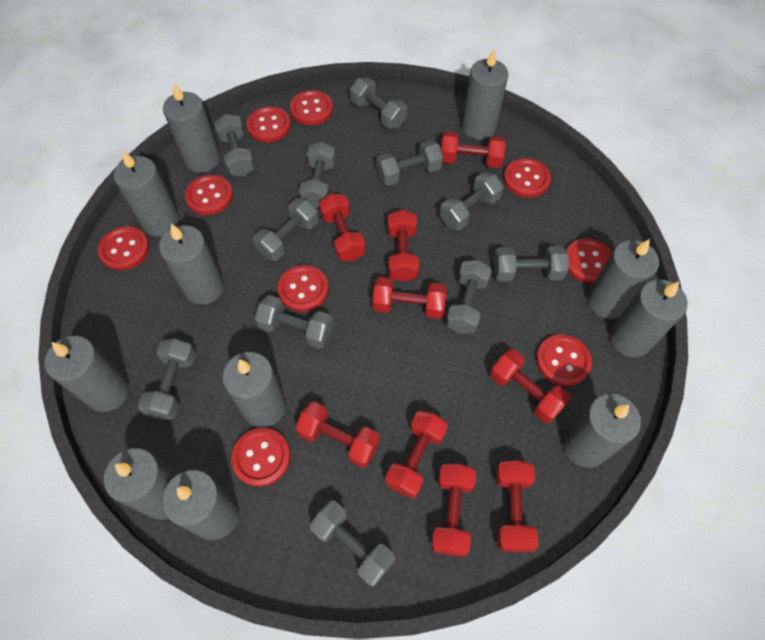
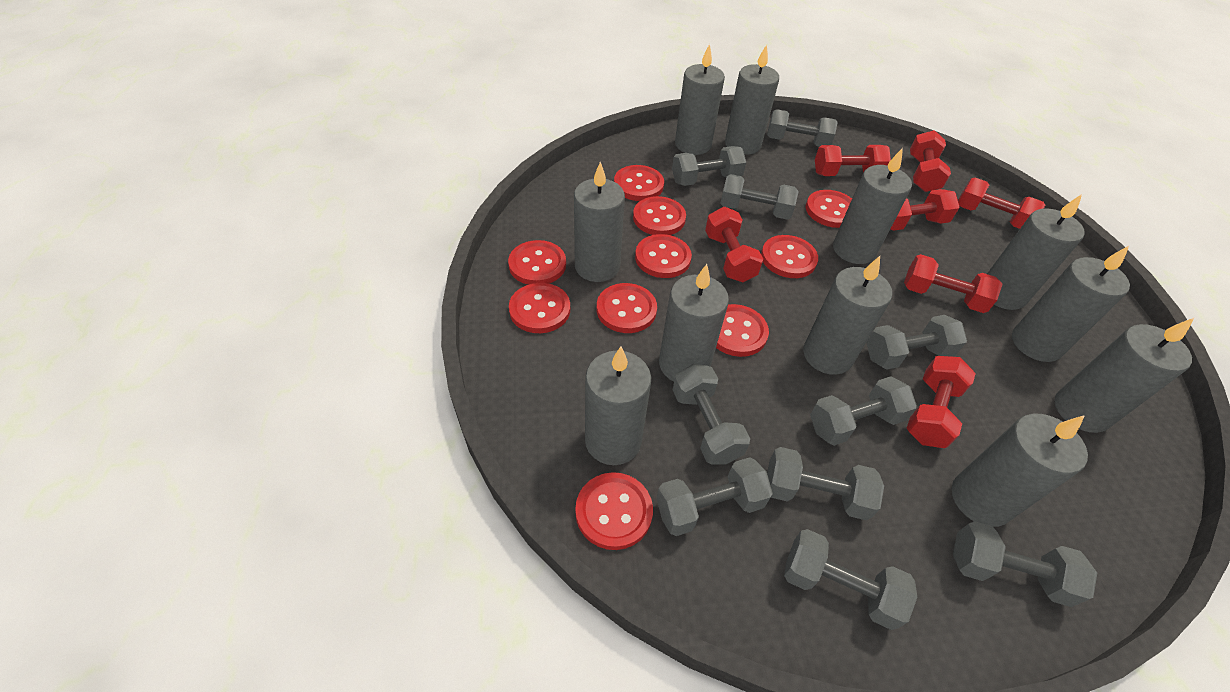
grey dumbbell: [138,338,196,420] [214,114,255,177] [253,198,319,261] [255,295,333,349] [299,141,336,208] [310,501,395,587] [350,77,407,129] [376,140,443,186] [440,172,503,230] [446,260,492,334] [494,246,569,282] = 11 -> [656,457,773,536] [672,146,746,186] [673,364,750,464] [720,174,799,220] [767,109,838,147] [767,447,884,520] [784,529,917,630] [810,376,917,446] [866,315,967,370] [953,521,1097,607] = 10
red button: [98,226,150,270] [185,175,233,215] [231,428,290,487] [246,106,291,143] [277,265,329,312] [290,90,333,125] [504,158,551,198] [536,334,592,386] [566,238,612,283] = 9 -> [508,240,566,285] [509,283,570,333] [575,472,653,550] [597,283,657,333] [614,165,664,201] [633,196,686,235] [635,234,692,278] [716,304,769,357] [761,235,818,278] [806,190,852,228] = 10
red dumbbell: [295,402,380,468] [319,193,366,261] [372,277,446,319] [385,410,448,498] [388,209,419,282] [431,464,476,557] [441,132,506,168] [490,349,571,423] [496,460,538,552] = 9 -> [705,207,763,282] [815,145,891,176] [890,189,960,231] [904,254,1002,313] [907,356,976,448] [910,130,951,192] [958,178,1045,229] = 7

